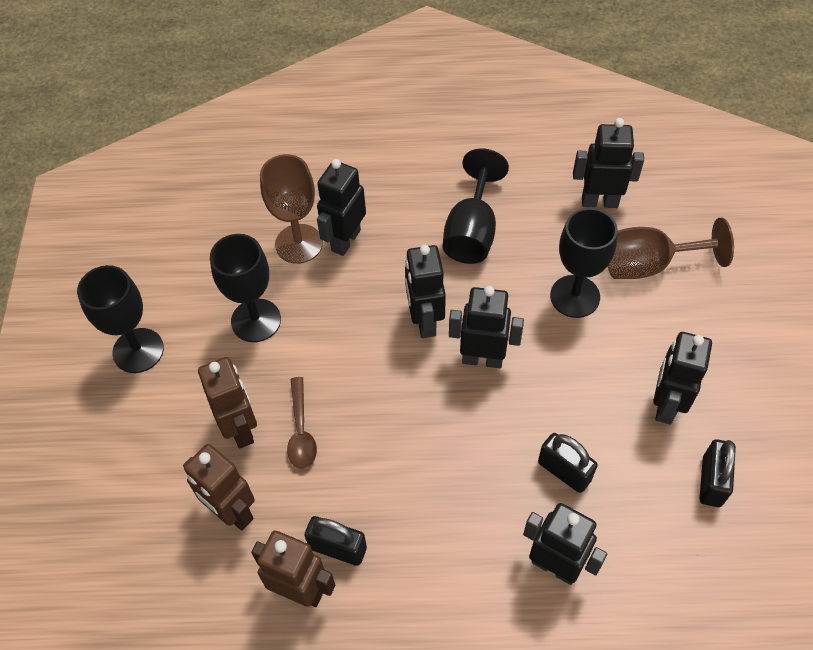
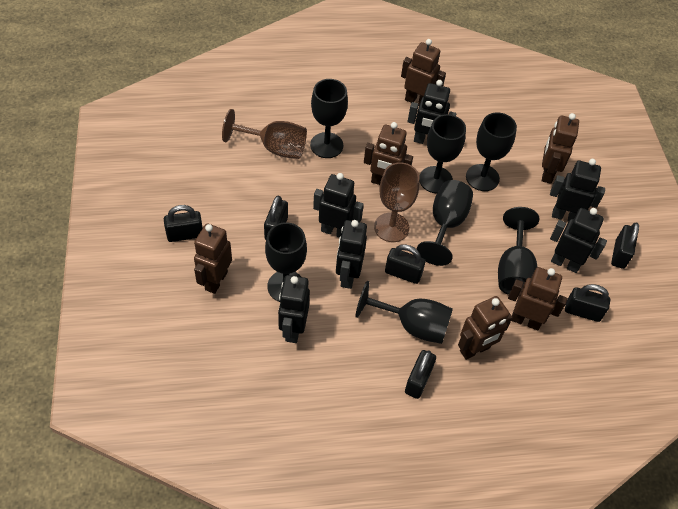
black goblet: [77,265,164,373] [210,234,281,342] [443,148,509,264] [550,208,618,318] = 4 -> [265,222,307,302] [310,79,348,158] [355,281,453,344] [417,180,473,266] [419,114,466,194] [466,112,517,191] [498,207,539,296] = 7
black padlock: [304,516,367,566] [538,433,598,493] [700,439,736,507] = 3 -> [164,205,203,242] [264,196,288,240] [385,244,425,284] [405,350,436,399] [565,284,610,322] [611,223,639,269] = 6
brown robot: [183,444,255,530] [198,357,257,449] [251,530,335,607] = 3 -> [194,223,232,294] [364,122,413,185] [401,39,446,106] [458,296,513,360] [508,267,567,330] [542,113,579,184] = 6
brown spoon: [287,377,317,469] = 1 -> none = 0

